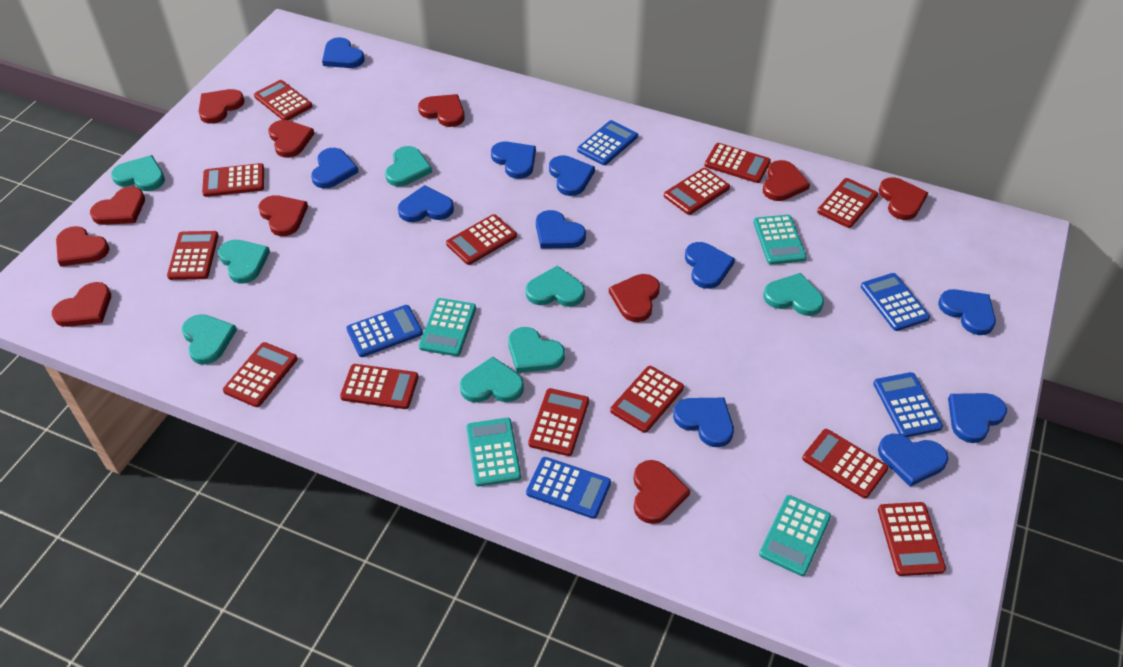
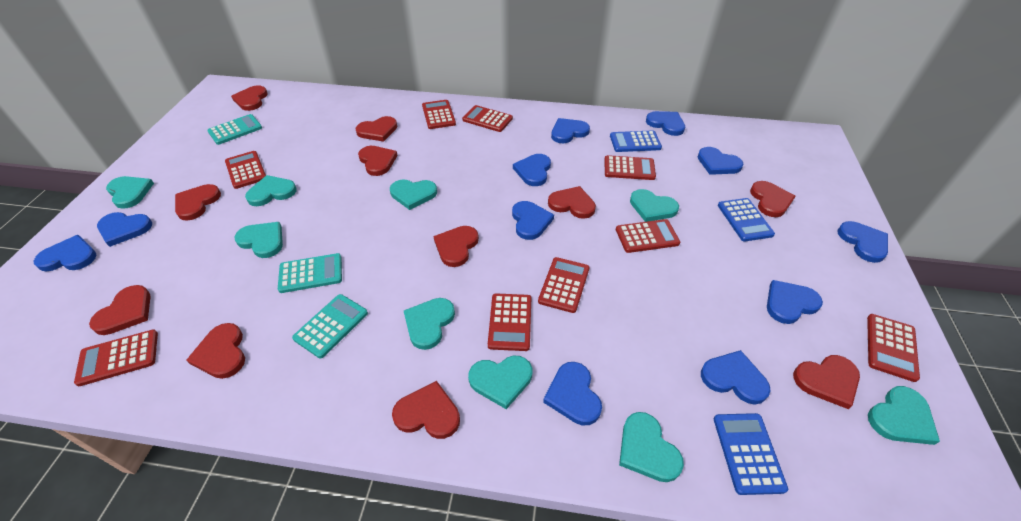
blue calculator: [346,305,423,357] [526,457,611,519] [577,120,638,165] [861,273,930,331] [873,372,943,437] = 5 -> [610,130,662,152] [714,413,788,495] [718,198,775,241] = 3
red calculator: [167,231,219,280] [202,163,264,197] [223,342,298,407] [254,80,313,120] [340,364,418,409] [446,214,517,265] [528,388,589,456] [610,366,684,433] [664,168,730,215] [704,143,771,183] [802,429,889,499] [817,178,878,228] [878,502,946,576] = 13 -> [74,329,158,386] [225,151,266,189] [422,100,456,129] [462,105,513,132] [488,293,531,351] [538,257,590,313] [604,155,656,180] [616,219,680,253] [867,314,920,382] = 9
turquoise calculator: [419,298,476,356] [466,418,521,487] [753,215,807,264] [759,495,831,576] = 4 -> [207,114,262,145] [278,253,342,293] [292,294,368,358] = 3
turquoise heart: [111,155,165,191] [182,314,237,364] [218,240,270,283] [385,146,432,186] [460,356,524,403] [508,327,565,373] [526,266,585,307] [763,273,824,316] = 8 -> [106,176,154,209] [234,222,283,258] [245,175,297,206] [390,179,437,210] [404,298,455,350] [468,356,532,409] [619,412,684,482] [630,189,679,222] [868,386,940,445] = 9

